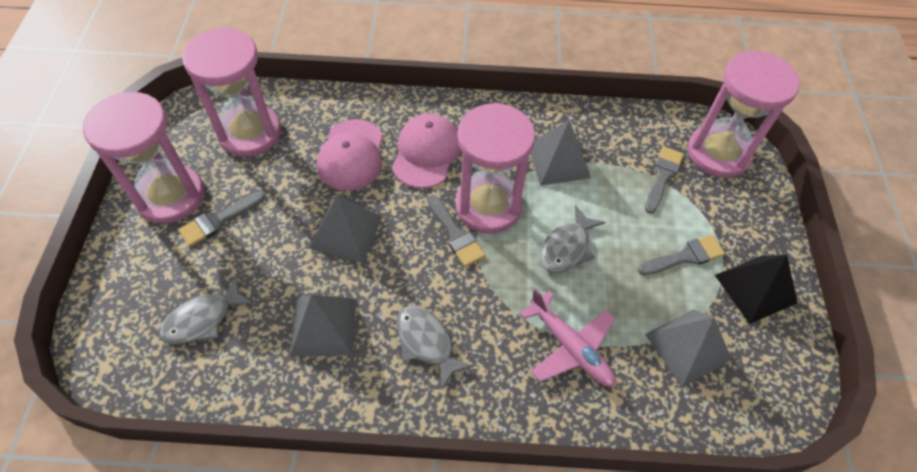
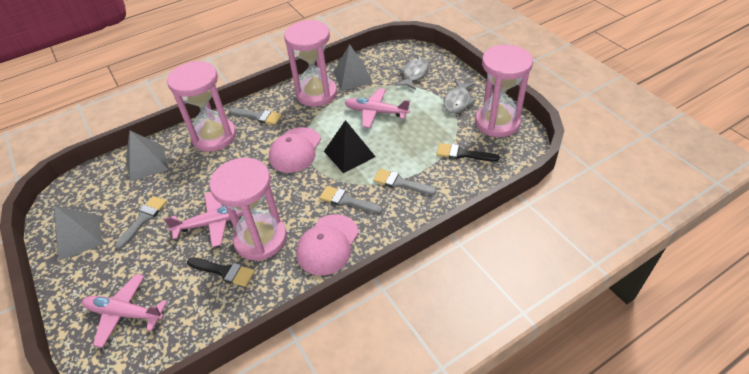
black brush: none = 0 -> [187,257,255,287] [436,143,500,161] = 2
grey fish: [159,276,254,345] [396,306,474,389] [540,205,605,273] = 3 -> [396,57,429,90] [444,79,476,113] = 2
grey pyramid: [290,295,356,356] [309,194,382,263] [530,120,591,186] [645,309,732,387] = 4 -> [54,205,103,261] [126,131,169,182] [333,44,373,91] = 3
pink plane: [519,288,616,387] = 1 -> [82,274,167,348] [164,192,243,247] [344,88,410,128] = 3

